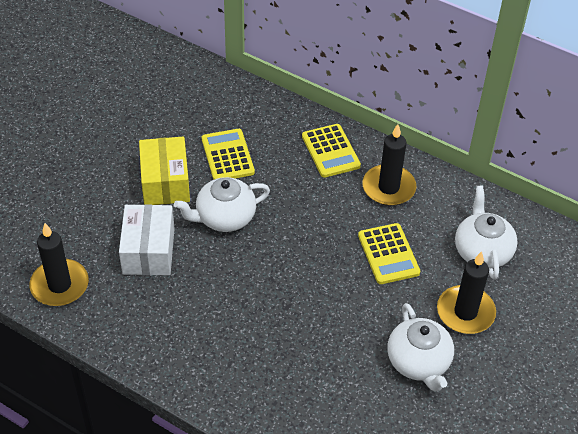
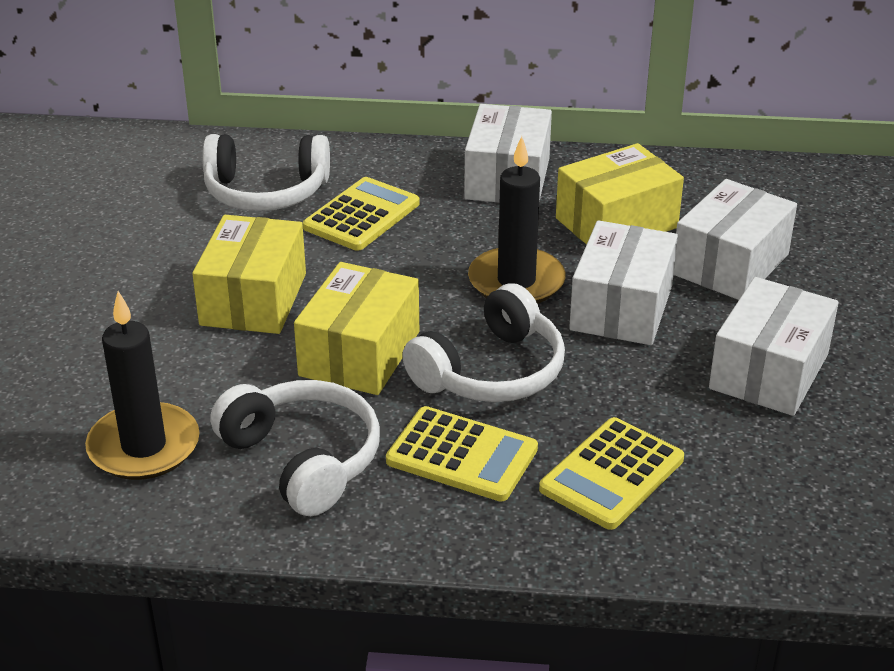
black candle: [29,223,89,306] [362,124,416,206] [437,251,496,334] = 3 -> [85,291,200,480] [468,136,566,304] = 2
white box: [119,204,175,275] = 1 -> [464,104,552,203] [569,220,678,345] [674,179,797,300] [709,277,839,416] = 4
white headphones: none = 0 -> [202,134,330,211] [210,380,380,516] [402,283,565,402] = 3
white teapot: [174,177,270,232] [387,303,454,392] [455,186,517,280] = 3 -> none = 0
yellow box: [139,137,190,205] = 1 -> [192,215,306,334] [294,262,419,395] [556,143,684,245] = 3

